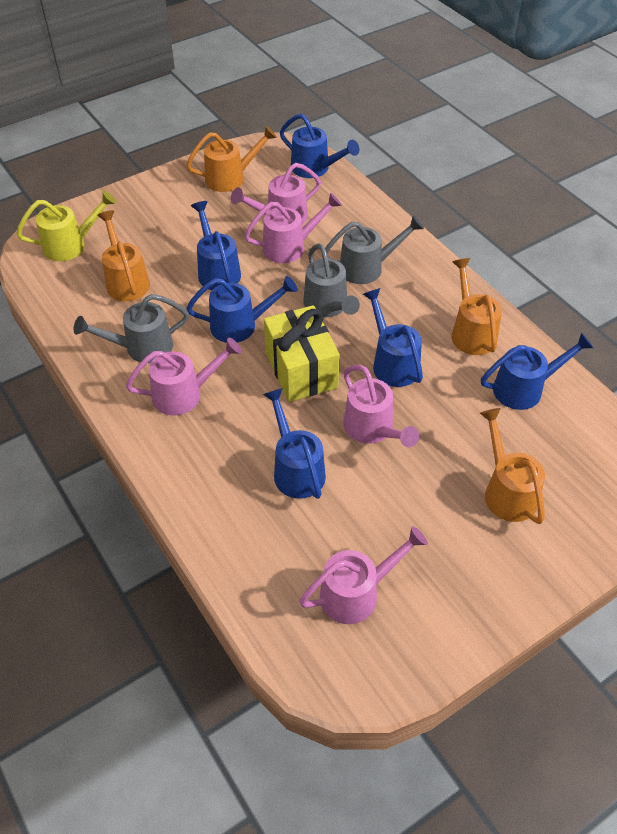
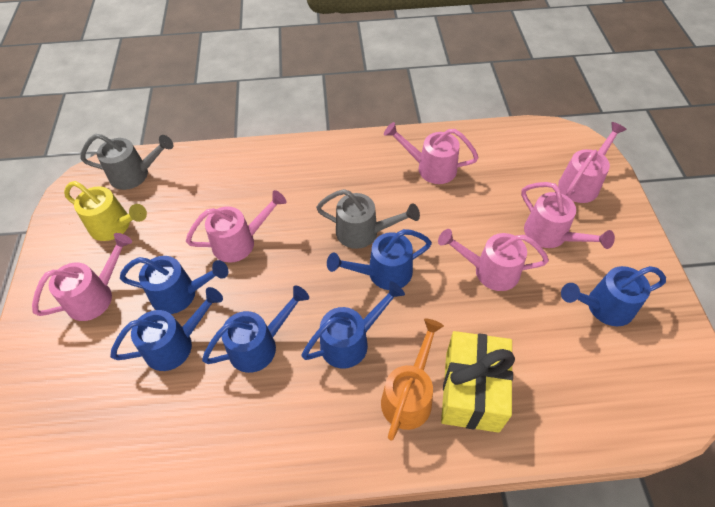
grey watering can: [74,294,189,363] [303,244,360,317] [325,215,424,284] = 3 -> [80,134,173,190] [316,189,420,249] = 2
orange watering can: [97,210,150,301] [186,126,277,192] [452,258,502,355] [480,408,545,524] = 4 -> [381,319,444,440] = 1
pink watering can: [126,338,242,415] [231,163,321,224] [244,193,342,263] [299,526,428,624] [343,365,419,447] = 5 -> [32,233,132,321] [186,190,287,263] [384,122,479,184] [438,229,549,291] [521,182,615,249] [558,122,627,203] = 6

